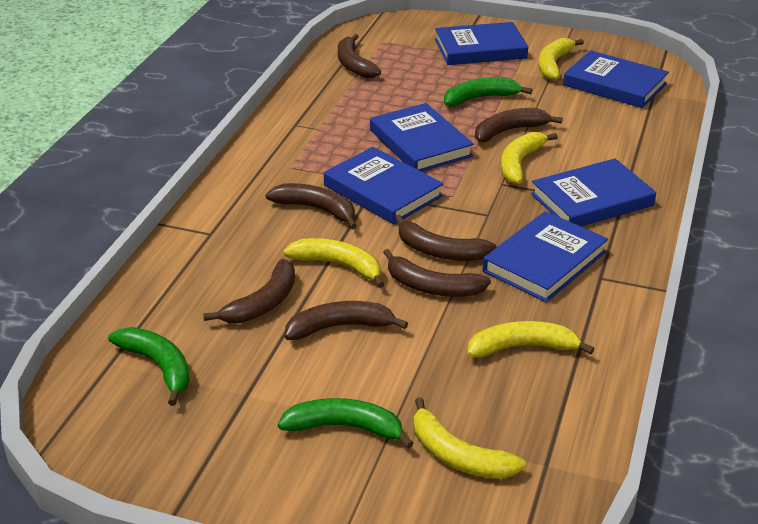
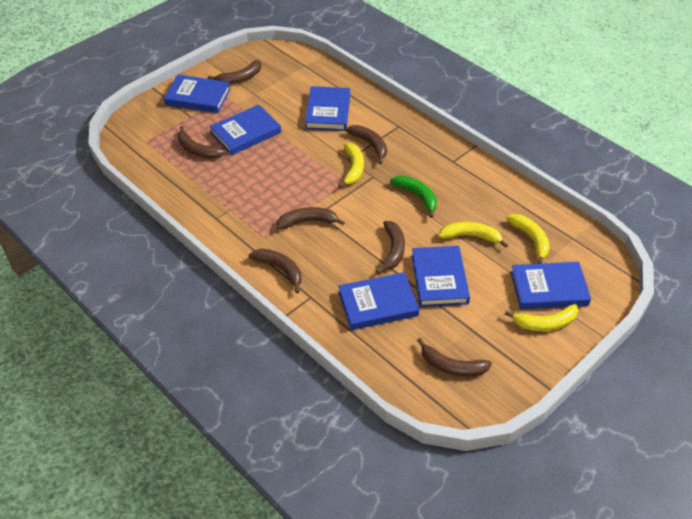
green banana: [108,327,190,406] [278,398,414,449] [444,77,532,107] = 3 -> [390,175,437,218] = 1
yellow banana: [283,238,385,288] [414,397,526,479] [468,321,594,358] [501,132,558,184] [539,38,584,80] = 5 -> [338,143,364,188] [439,222,508,248] [505,304,579,331] [506,214,550,264] = 4

